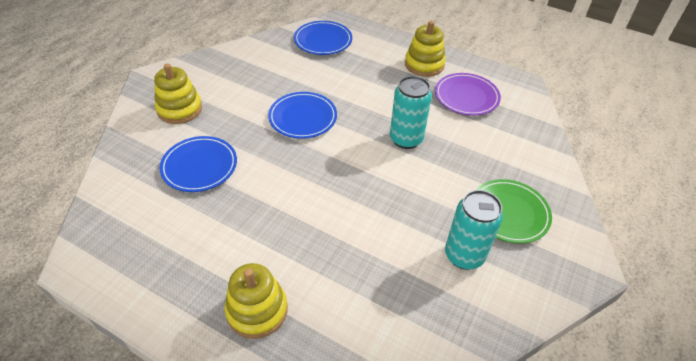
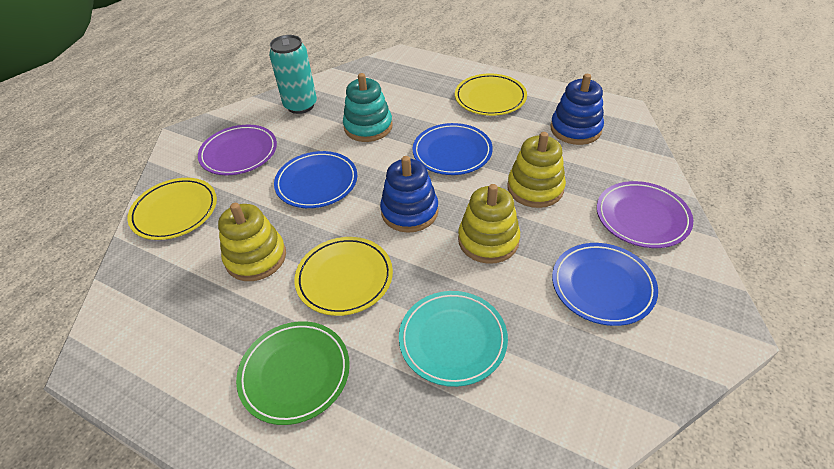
blue stacking toy: none = 0 -> [380,156,439,233] [550,74,604,145] = 2
purple plate: [435,73,501,116] = 1 -> [198,125,277,175] [597,181,693,248] = 2
turquoise can: [390,76,432,149] [445,190,503,270] = 2 -> [269,35,317,114] = 1
turquoise plate: none = 0 -> [399,291,508,387] = 1
turquoise stacking toy: none = 0 -> [343,73,393,142] = 1
yellow plate: none = 0 -> [128,178,217,240] [295,237,393,316] [455,74,527,116] = 3

